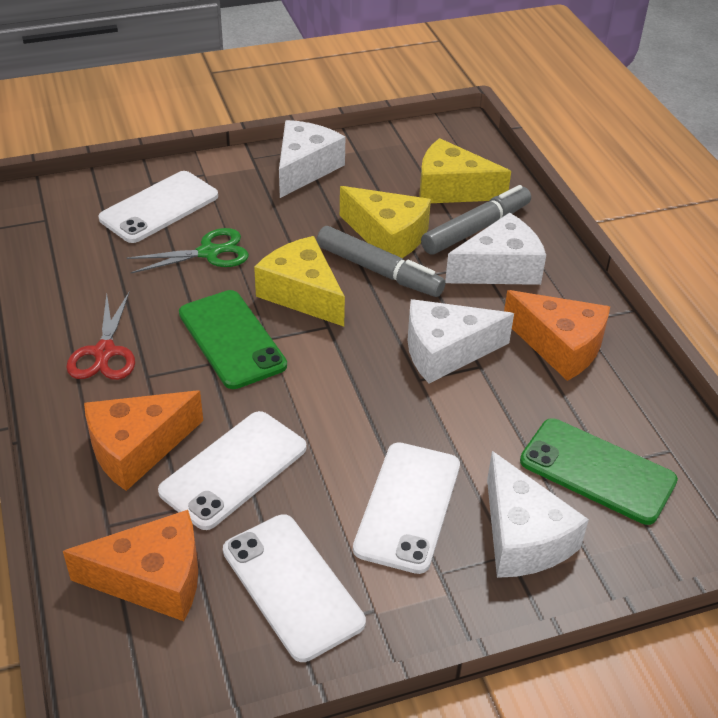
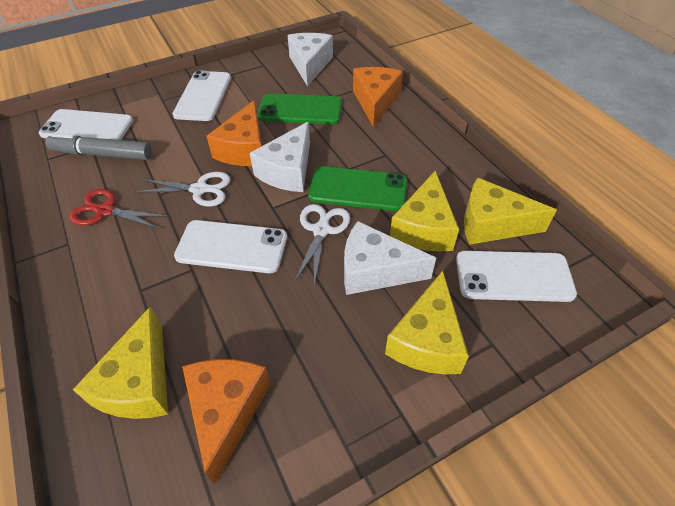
green scissors: [127,228,249,273] = 1 -> none = 0
grey marker: [316,226,446,297] [421,185,531,254] = 2 -> [46,133,152,160] = 1
white cheese: [279,120,345,198] [408,299,514,383] [445,213,546,285] [487,451,589,578] = 4 -> [250,122,310,192] [287,33,333,87] [344,221,436,295] = 3
white scissors: none = 0 -> [135,172,231,206] [294,204,350,285] = 2
yellow cheese: [254,236,345,327] [340,186,431,258] [419,138,511,203] = 3 -> [73,307,168,419] [385,271,469,374] [390,171,459,252] [464,178,557,245] = 4

